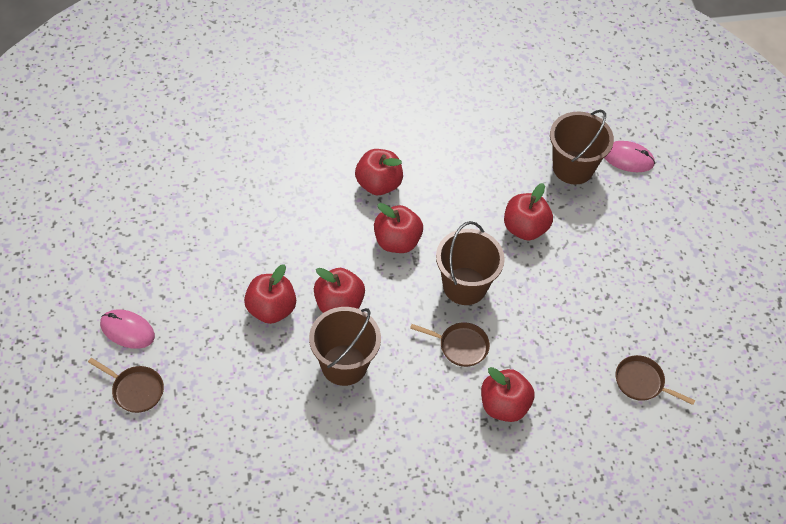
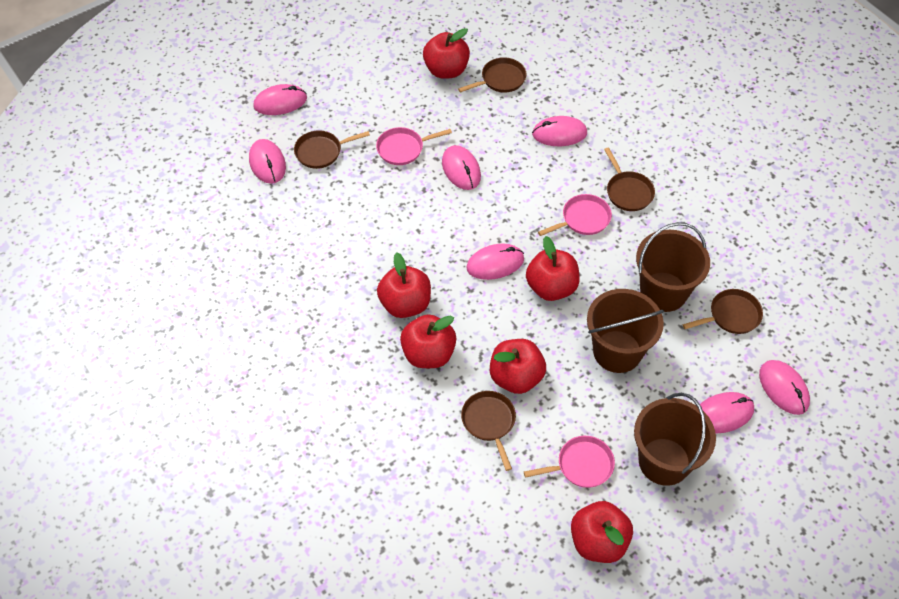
brown pan: [88,358,164,413] [410,322,490,367] [616,355,695,405] = 3 -> [294,130,370,169] [458,57,526,93] [461,391,516,471] [604,148,655,211] [683,289,763,334] = 5
pink mouse: [100,309,155,349] [604,141,655,172] = 2 -> [249,139,286,184] [254,84,307,115] [442,145,481,190] [466,244,524,280] [532,116,587,146] [700,392,754,433] [759,360,810,415] = 7
pink pan: none = 0 -> [376,127,452,165] [524,436,615,488] [538,194,612,236] = 3

